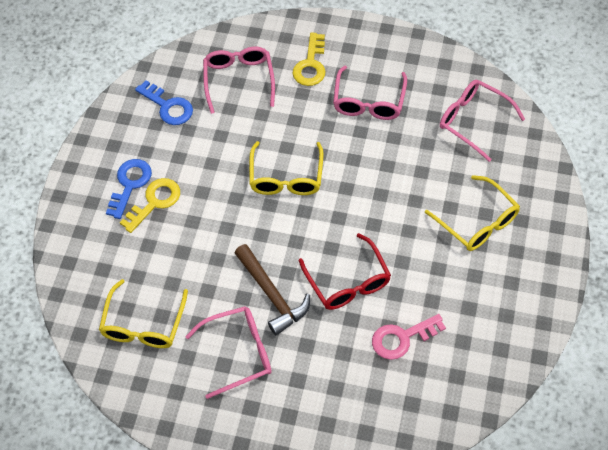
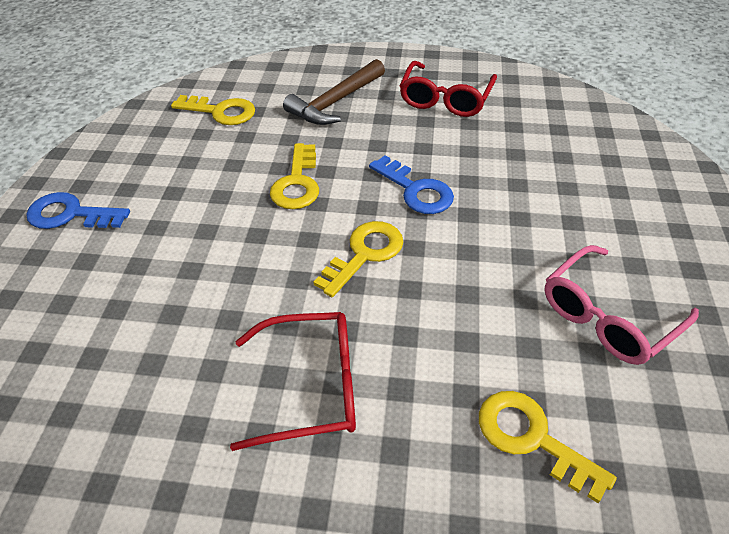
pink glasses: [185,306,271,399] [203,47,275,114] [333,65,407,120] [440,80,525,162] = 4 -> [544,245,699,365] = 1
pink key: [372,314,446,360] = 1 -> none = 0
red glasses: [299,233,391,310] = 1 -> [230,312,356,451] [400,61,497,117] = 2
yellow glasses: [99,279,188,348] [249,141,324,195] [425,175,520,251] = 3 -> none = 0
yellow key: [120,178,180,233] [293,32,326,86] = 2 -> [171,95,255,125] [270,143,319,209] [313,221,403,297] [479,391,617,503] = 4

